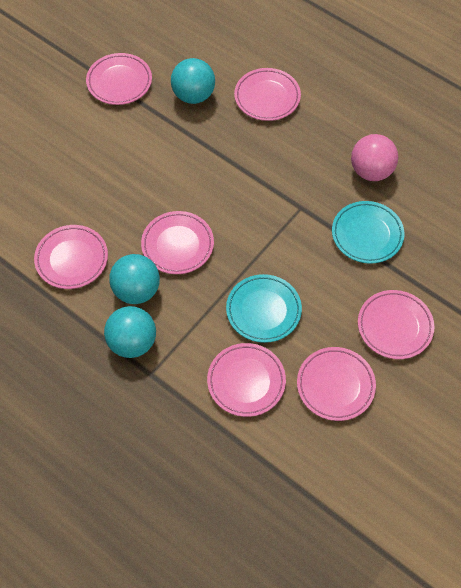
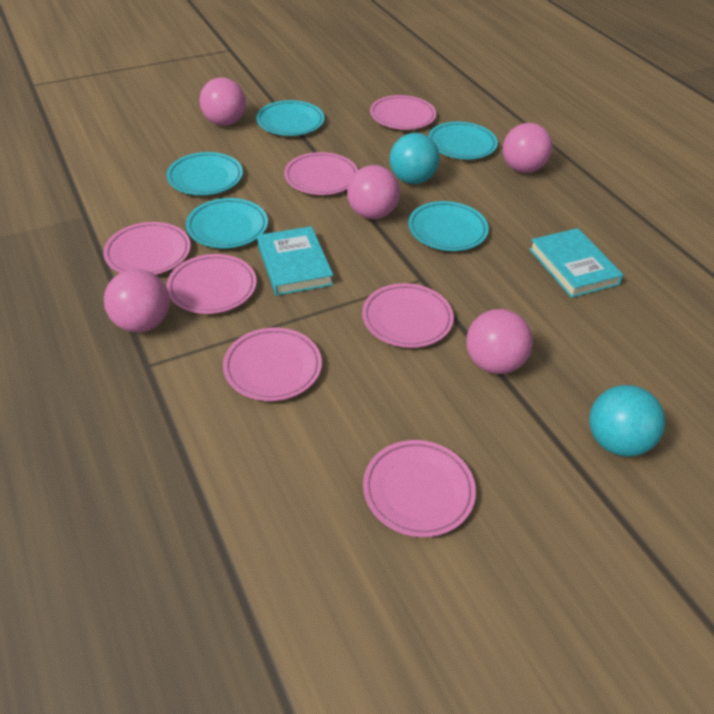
pink ball: [351,134,398,181] = 1 -> [104,269,170,332] [199,77,246,126] [347,165,400,219] [466,309,533,374] [503,123,552,173] = 5
turquoise ball: [104,306,156,358] [109,254,160,304] [171,58,215,104] = 3 -> [390,133,440,184] [589,385,665,457] = 2
turquoise book: none = 0 -> [257,226,333,296] [529,228,623,298] = 2
turquoise plate: [226,274,302,343] [332,201,404,264] = 2 -> [166,152,243,195] [186,198,268,248] [256,100,324,136] [408,201,489,251] [428,122,498,159] = 5

